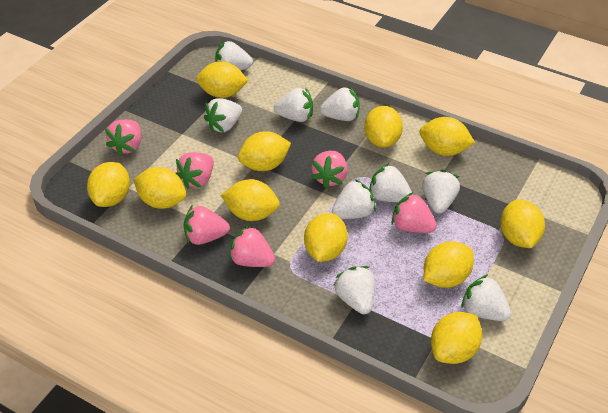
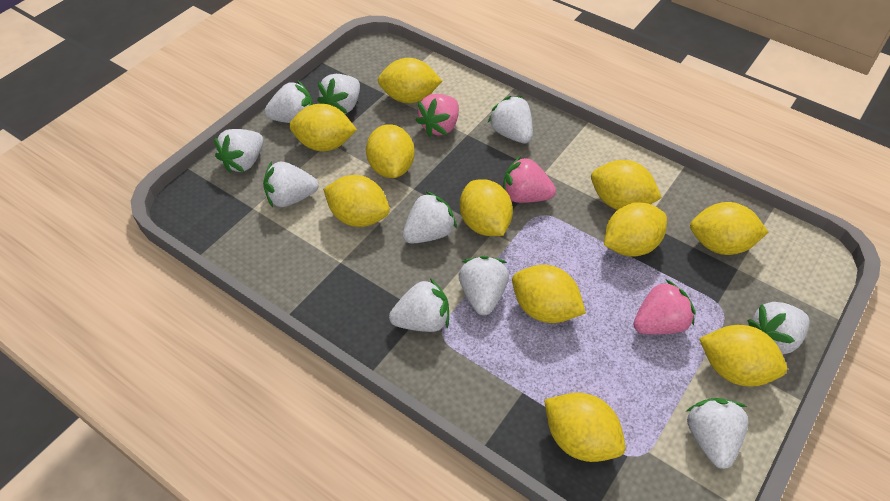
pink strawberry: [105,119,141,156] [176,152,214,189] [183,206,230,245] [229,225,275,267] [311,151,348,188] [392,192,437,233] = 6 -> [415,94,459,137] [503,156,556,203] [633,279,696,334] = 3
white strawberry: [204,98,242,132] [215,41,253,71] [274,87,313,122] [320,87,360,121] [332,179,376,219] [333,266,375,314] [369,163,413,202] [422,170,460,214] [461,275,511,321] = 9 -> [214,129,263,173] [263,161,319,207] [264,81,313,123] [317,74,360,114] [389,278,449,332] [403,191,457,244] [459,256,509,316] [488,96,533,144] [687,398,749,469] [747,302,810,354] = 10

